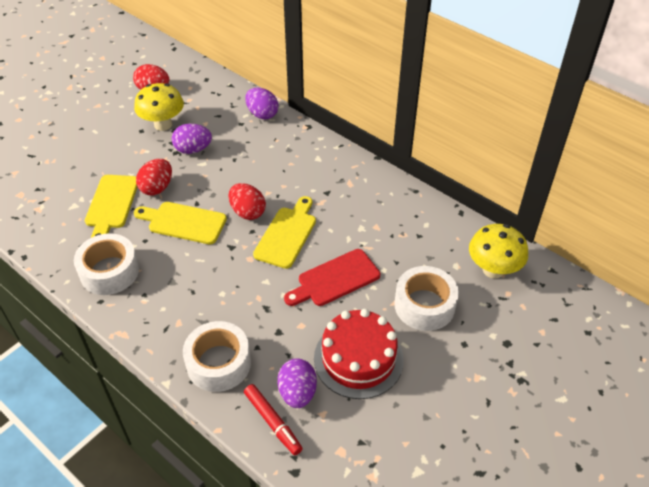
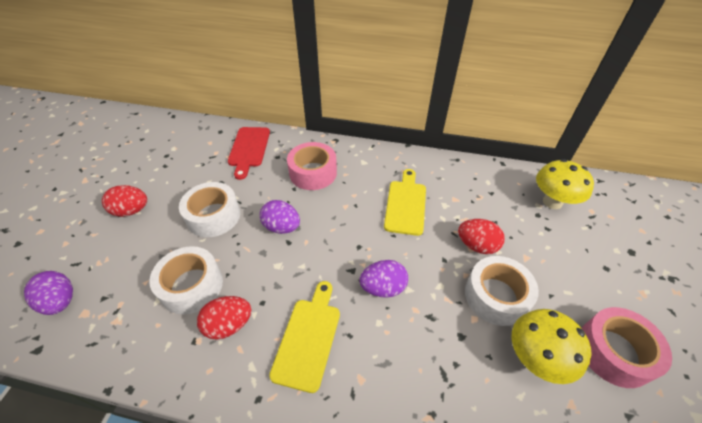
pink tape: none = 0 -> [287,142,337,190] [582,307,672,388] = 2
red cake: [314,309,404,399] = 1 -> none = 0
red marker: [244,384,303,455] = 1 -> none = 0
yellow cutting board: [85,175,138,238] [134,202,227,244] [253,196,316,269] = 3 -> [269,281,340,393] [384,169,426,236] = 2

